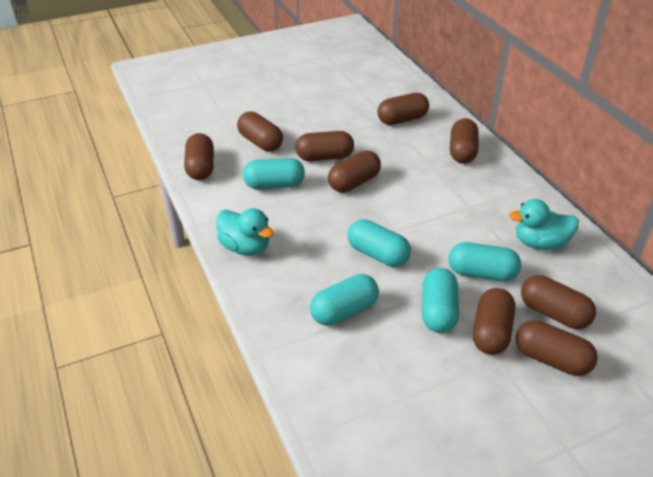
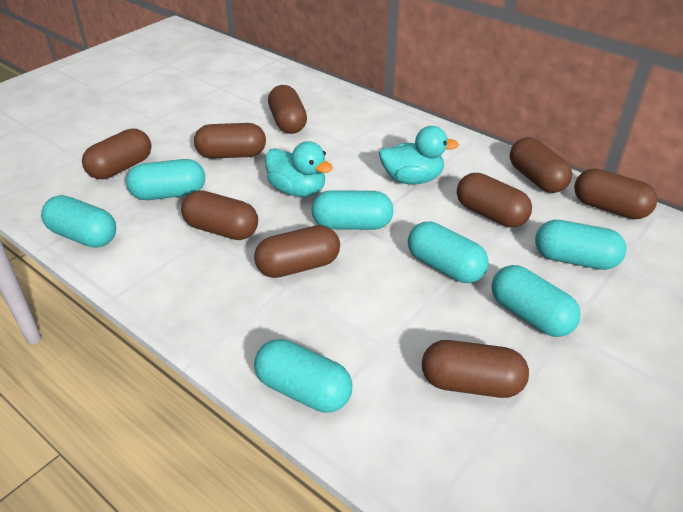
turquoise capsule: [243,158,305,189] [310,274,379,325] [347,219,411,267] [422,268,459,333] [449,242,521,281] = 5 -> [41,195,116,248] [126,159,205,200] [254,339,352,413] [312,190,394,230] [408,221,489,283] [491,265,581,337] [535,220,627,270] = 7

